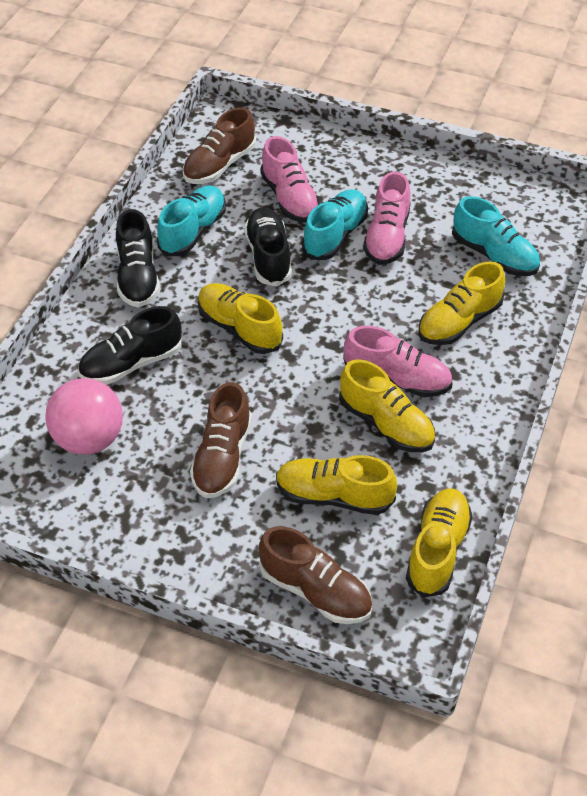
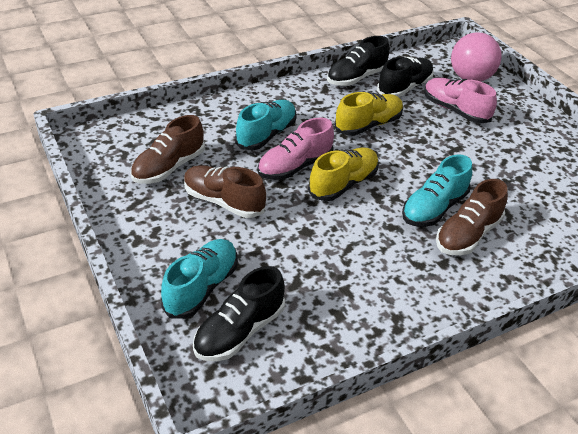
pink shoe: [260,136,320,223] [343,326,452,397] [363,172,411,265] = 3 -> [258,118,334,180] [424,78,497,124] = 2
yellow shoe: [198,283,283,354] [276,455,397,515] [339,359,435,452] [406,488,473,597] [418,261,505,345] = 5 -> [308,147,379,201] [334,92,404,136] = 2

